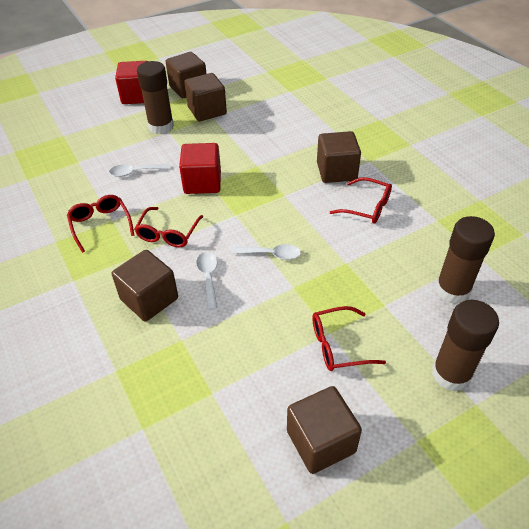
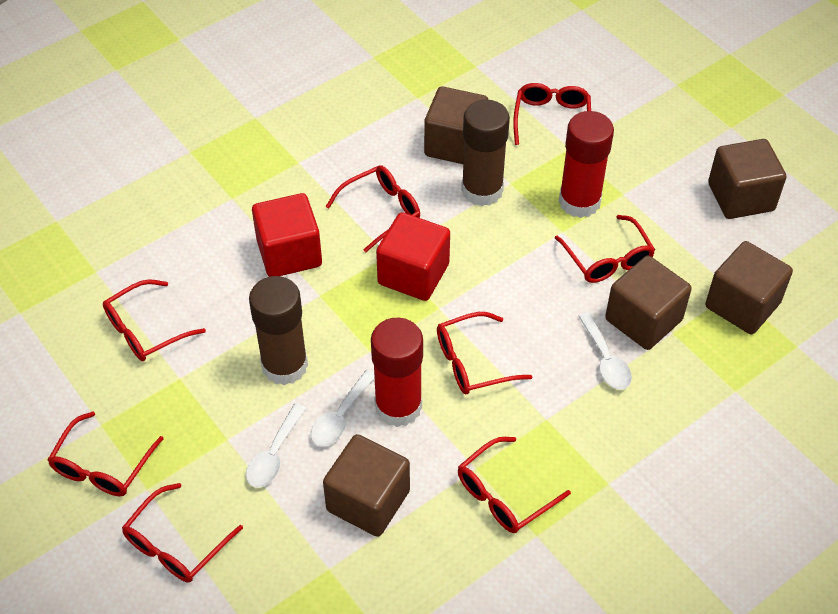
brown glue stick: [137,61,174,134] [432,300,499,391] [435,216,495,304] = 3 -> [249,276,308,385] [461,100,510,206] = 2
red glasses: [67,195,135,253] [135,207,203,247] [312,306,386,371] [330,177,392,223] = 4 -> [48,411,163,496] [103,279,206,361] [122,483,243,583] [325,165,420,252] [437,312,533,394] [458,437,571,533] [513,83,591,145] [555,215,655,283] = 8
red glue stick: none = 0 -> [371,318,423,427] [559,111,614,218] = 2

